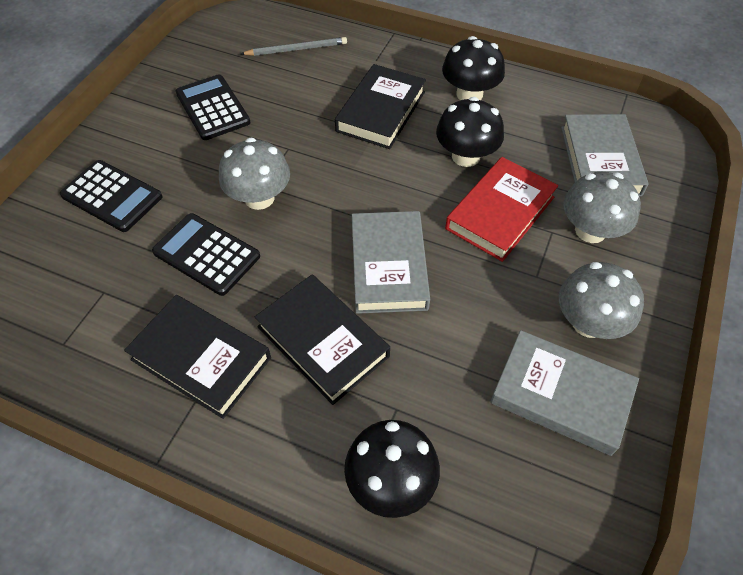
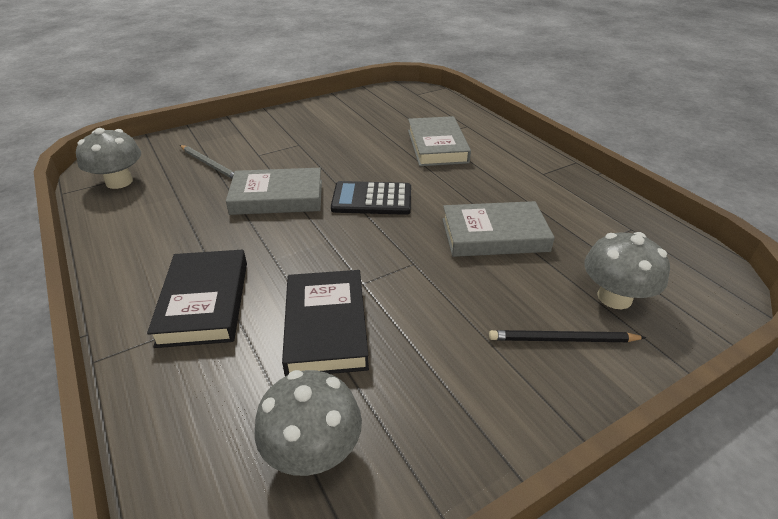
black book: [124,295,271,419] [255,274,390,405] [335,64,426,149] = 3 -> [147,250,247,348] [282,270,369,376] = 2
black calculator: [60,160,163,232] [152,213,260,296] [176,74,250,140] = 3 -> [331,181,411,215] = 1
black mushroom: [344,420,440,518] [436,97,504,167] [442,36,505,100] = 3 -> none = 0
black pencil: none = 0 -> [489,330,646,342] = 1
red book: [445,157,558,262] = 1 -> none = 0

